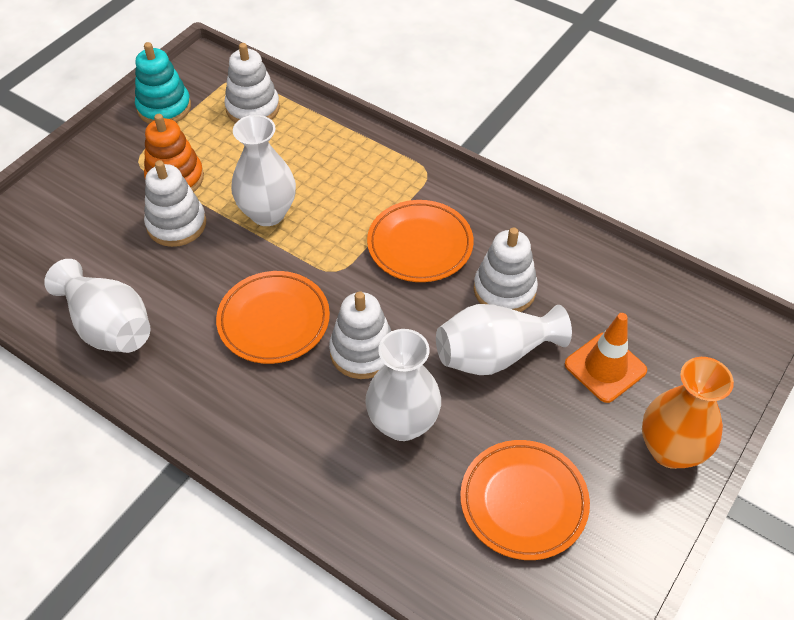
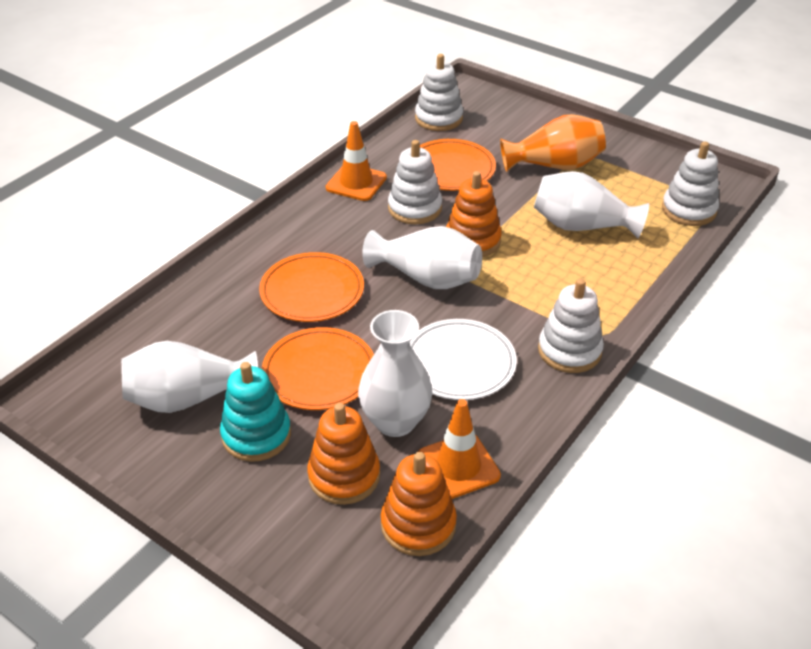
orange stacking toy: [144,114,204,192] = 1 -> [307,403,380,505] [381,452,457,556] [446,171,502,257] = 3
orange traffic cone: [565,313,647,403] = 1 -> [326,121,387,201] [418,399,501,499] = 2
white plate: none = 0 -> [409,319,517,400] = 1

